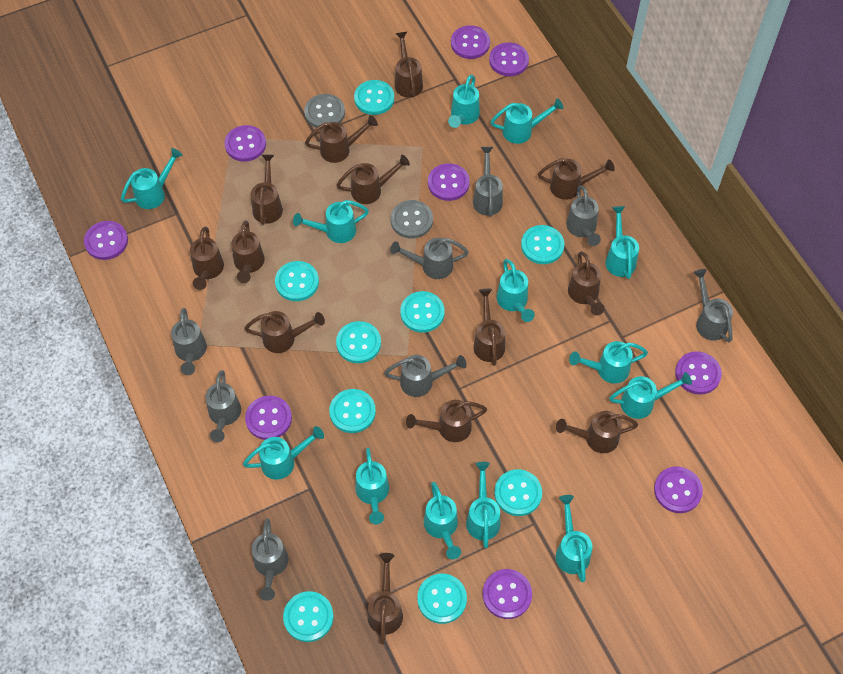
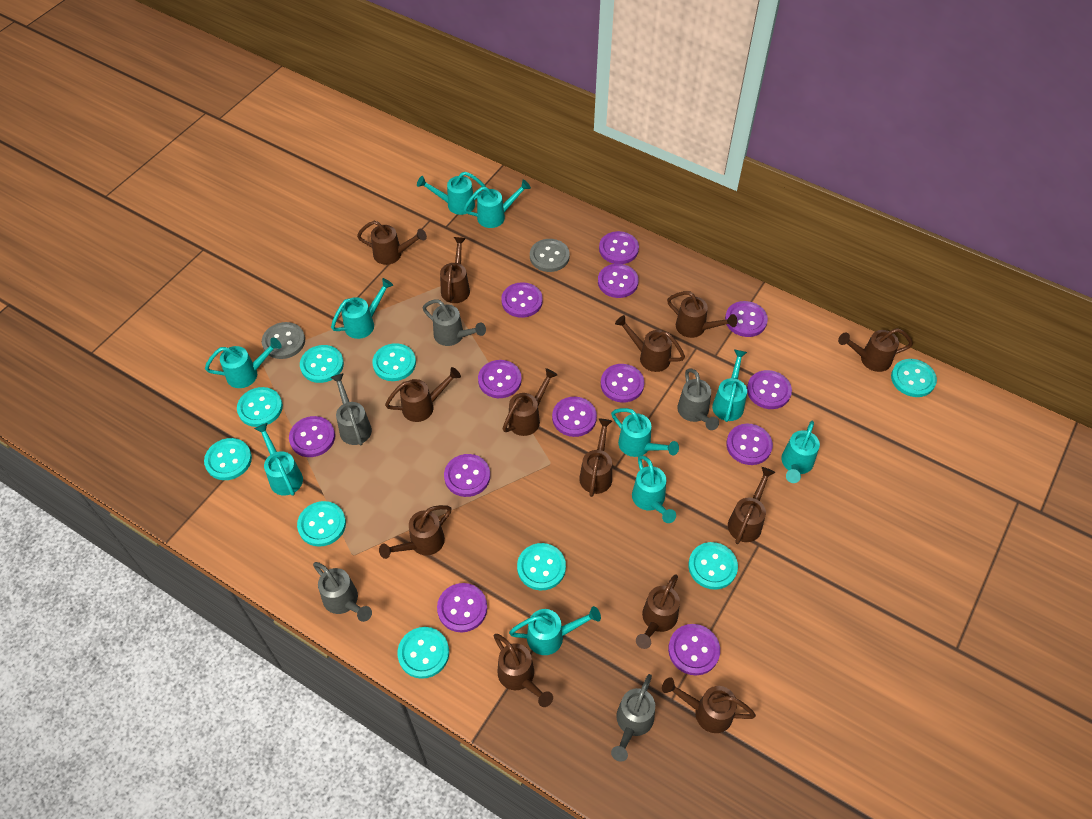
grey watering can: [171,308,207,375] [205,370,241,442] [252,518,289,601] [384,355,467,397] [390,238,469,279] [473,147,503,217] [566,186,601,246] [693,269,733,342] = 8 -> [313,562,372,622] [330,373,372,445] [423,299,486,346] [611,674,655,762] [677,369,719,430] = 5
purple button: [84,221,128,260] [224,125,266,162] [245,396,292,440] [428,163,470,201] [451,25,490,59] [482,569,532,619] [489,42,529,76] [654,467,703,513] [675,351,722,395] = 9 -> [289,416,335,457] [437,583,487,633] [444,454,490,497] [478,360,522,398] [501,282,543,318] [552,397,597,437] [598,264,639,298] [599,231,639,264] [601,364,644,402] [668,624,720,675] [725,301,768,337] [726,424,773,465] [747,370,792,409] = 13
turquoise watering can: [121,148,183,209] [243,426,324,480] [293,200,369,243] [356,448,389,524] [424,482,461,559] [448,75,480,128] [466,462,500,548] [490,98,564,144] [497,259,535,322] [556,495,592,582] [569,341,648,384] [605,206,639,279] [609,372,692,419] = 13 -> [205,338,282,388] [254,423,303,496] [331,278,393,339] [417,172,486,215] [464,179,531,228] [509,606,601,655] [611,408,679,457] [632,455,676,523] [712,350,747,422] [781,421,820,483] = 10

